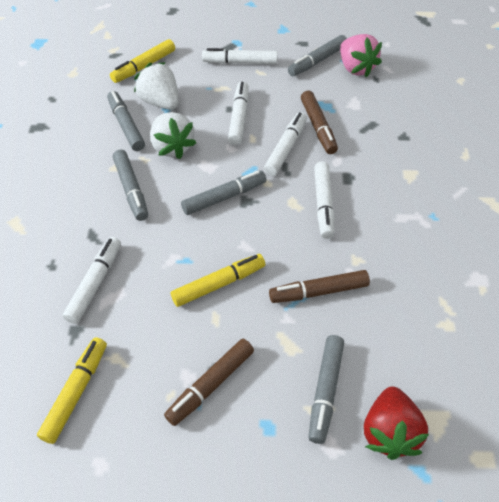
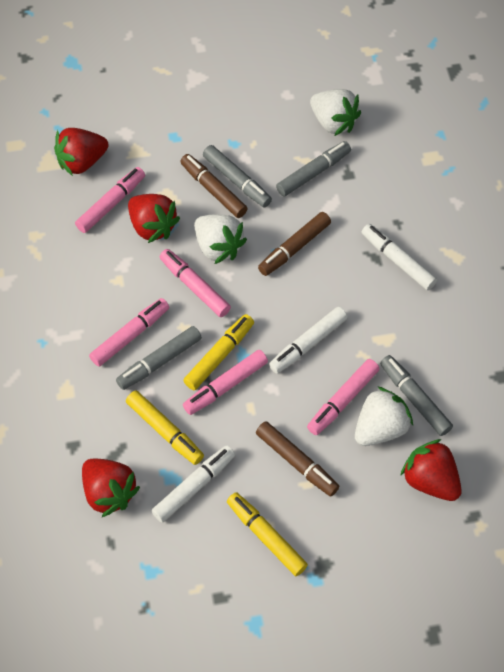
grey marker: [107,91,145,151] [113,150,148,221] [181,171,266,215] [288,35,347,76] [308,335,344,444] = 5 -> [116,326,202,390] [203,145,272,208] [276,141,351,197] [380,355,453,436] = 4
pink marker: none = 0 -> [75,167,145,233] [89,298,169,367] [160,249,231,317] [183,350,268,415] [307,359,380,435] = 5
pink strawberry: [340,34,382,78] = 1 -> none = 0
red strawberry: [364,387,429,460] = 1 -> [54,128,109,176] [82,459,140,517] [128,194,180,243] [400,439,462,501] = 4
white marker: [63,237,121,324] [202,48,278,64] [228,81,249,145] [264,112,307,176] [314,161,334,239] = 5 -> [151,445,235,523] [269,307,348,374] [362,224,437,290] = 3
white strawberry: [134,62,179,110] [150,112,196,159] = 2 -> [194,214,247,264] [310,89,361,136] [355,387,413,446] = 3

